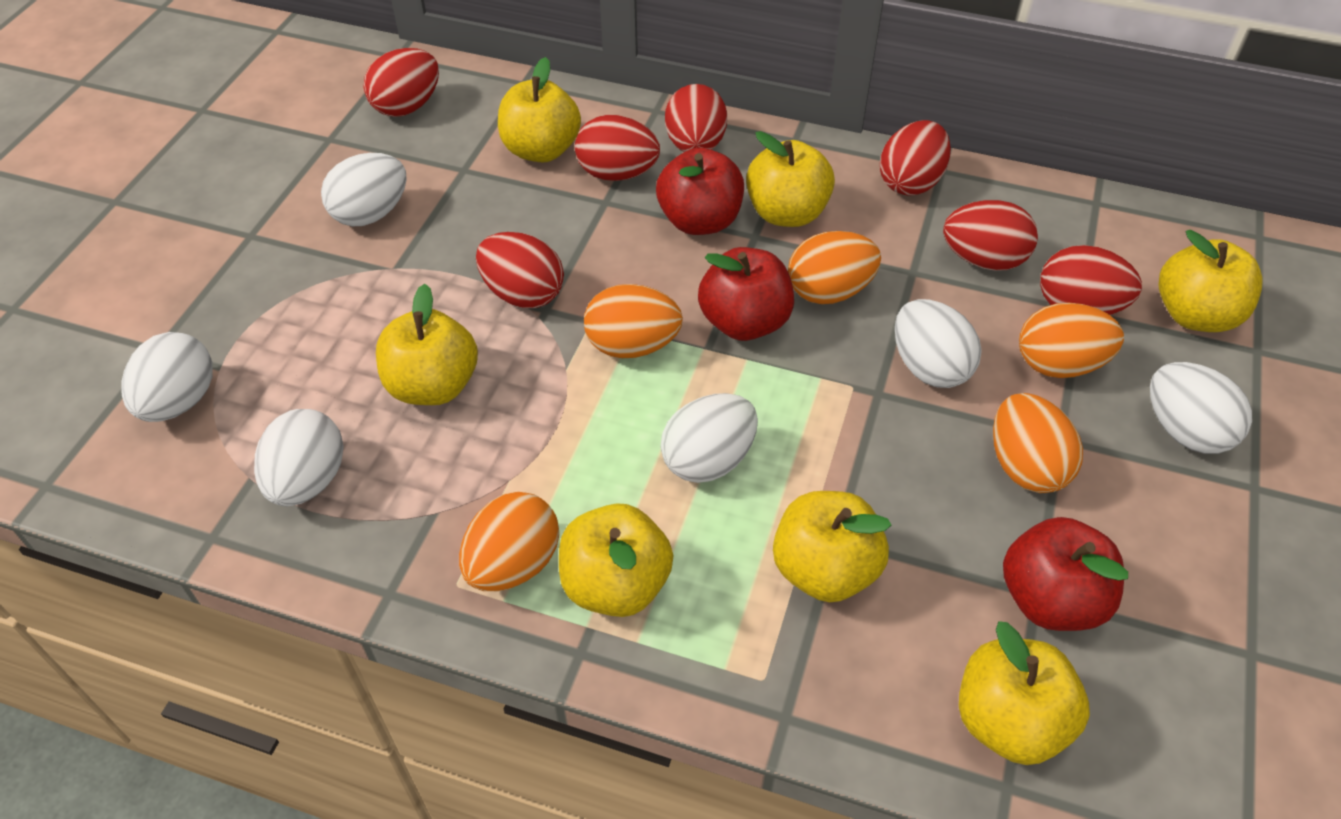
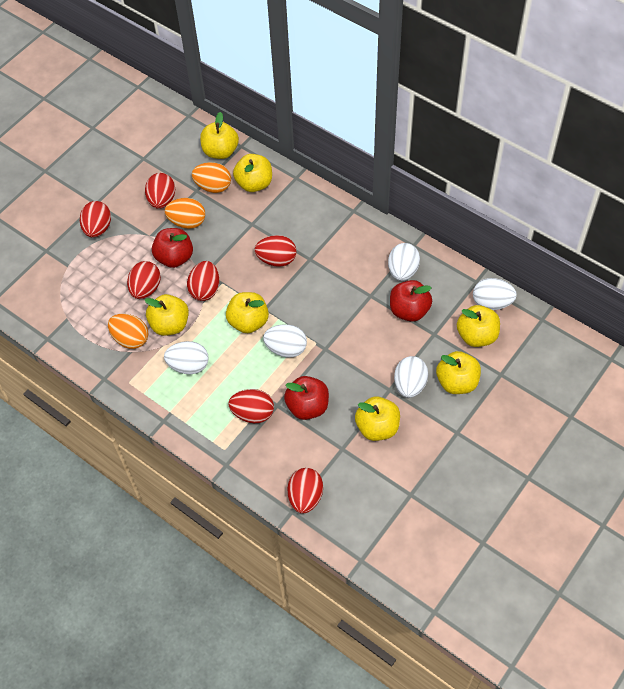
orange egg: [459,492,559,591] [584,284,683,358] [788,231,881,304] [993,393,1083,493] [1019,303,1124,378] = 5 -> [108,314,149,349] [165,198,205,229] [192,162,231,193] = 3
white egg: [121,332,213,422] [254,409,344,506] [321,153,407,227] [661,393,758,483] [895,299,982,388] [1150,362,1252,454] = 6 -> [164,341,209,374] [263,324,307,358] [388,243,420,281] [394,356,428,398] [473,278,517,310] = 5

